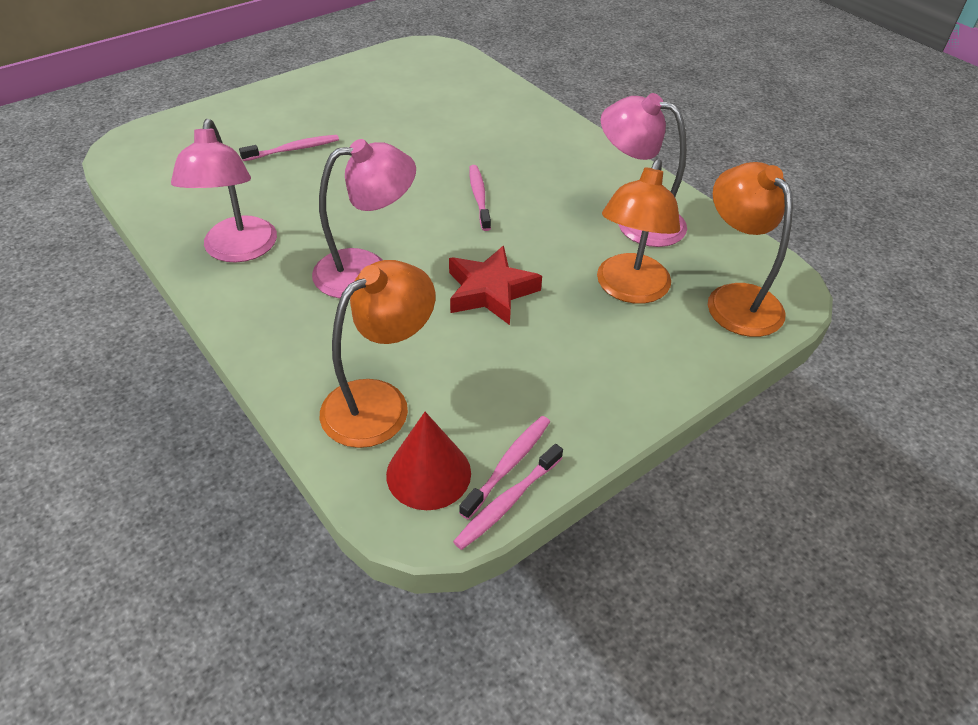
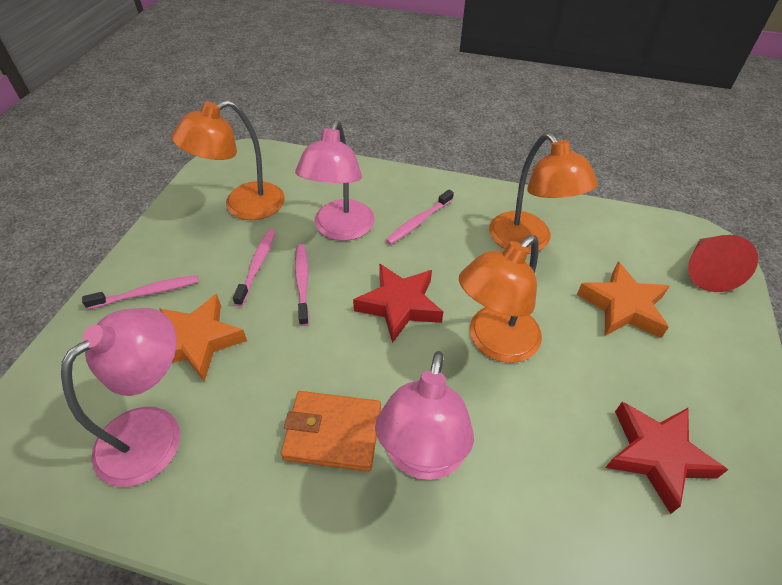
orange star: none = 0 -> [159,294,247,382] [577,262,670,338] = 2
orange wallet: none = 0 -> [281,391,381,472] = 1
red star: [449,246,542,325] = 1 -> [353,263,443,343] [605,402,728,514] = 2

